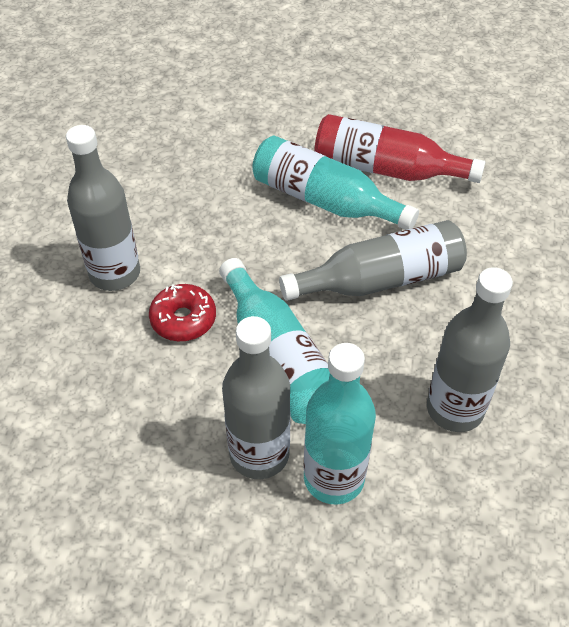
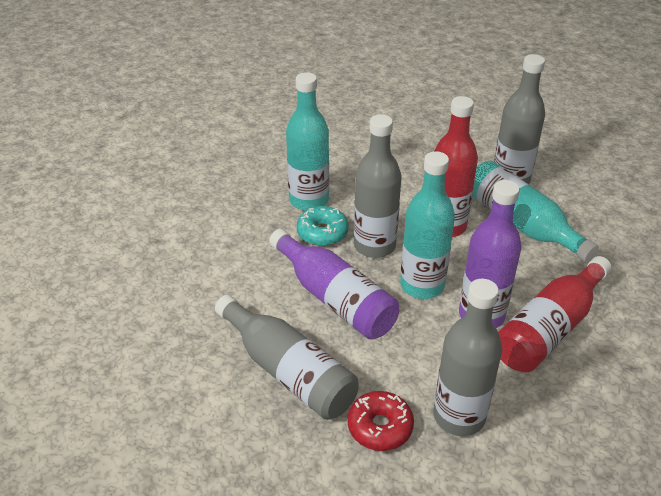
purple bottle: none = 0 -> [269,229,399,339] [459,180,522,328] = 2
red bottle: [314,114,485,183] = 1 -> [434,96,478,237] [498,256,612,372] = 2
turquoise donut: none = 0 -> [297,206,349,246] = 1

